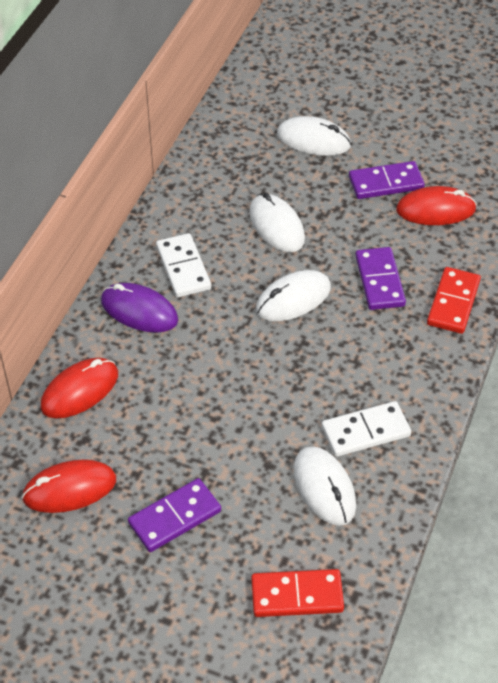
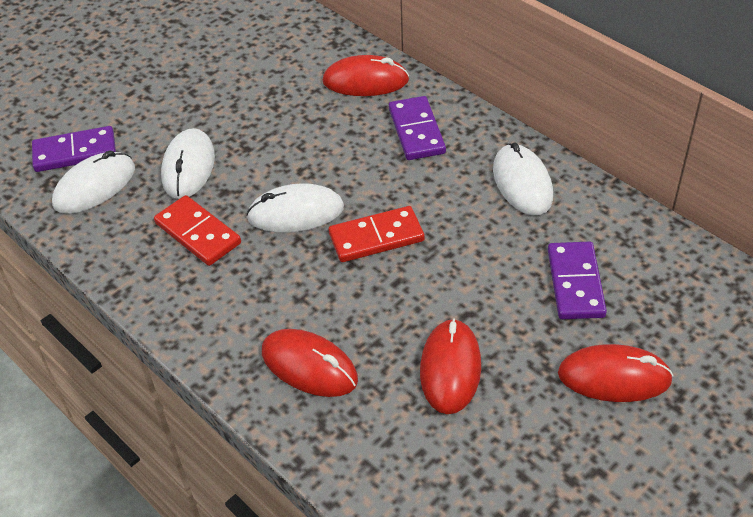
purple mouse: [101,283,178,333] = 1 -> none = 0
red mouse: [22,459,116,513] [41,358,118,418] [396,186,477,225] = 3 -> [262,329,358,397] [323,55,409,96] [420,318,481,414] [558,344,674,402] = 4
white domino: [156,233,211,297] [322,401,411,457] = 2 -> none = 0

